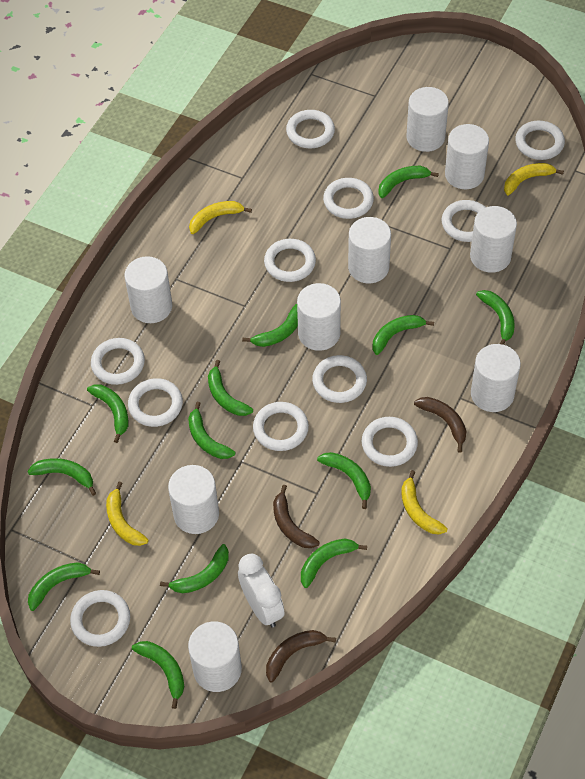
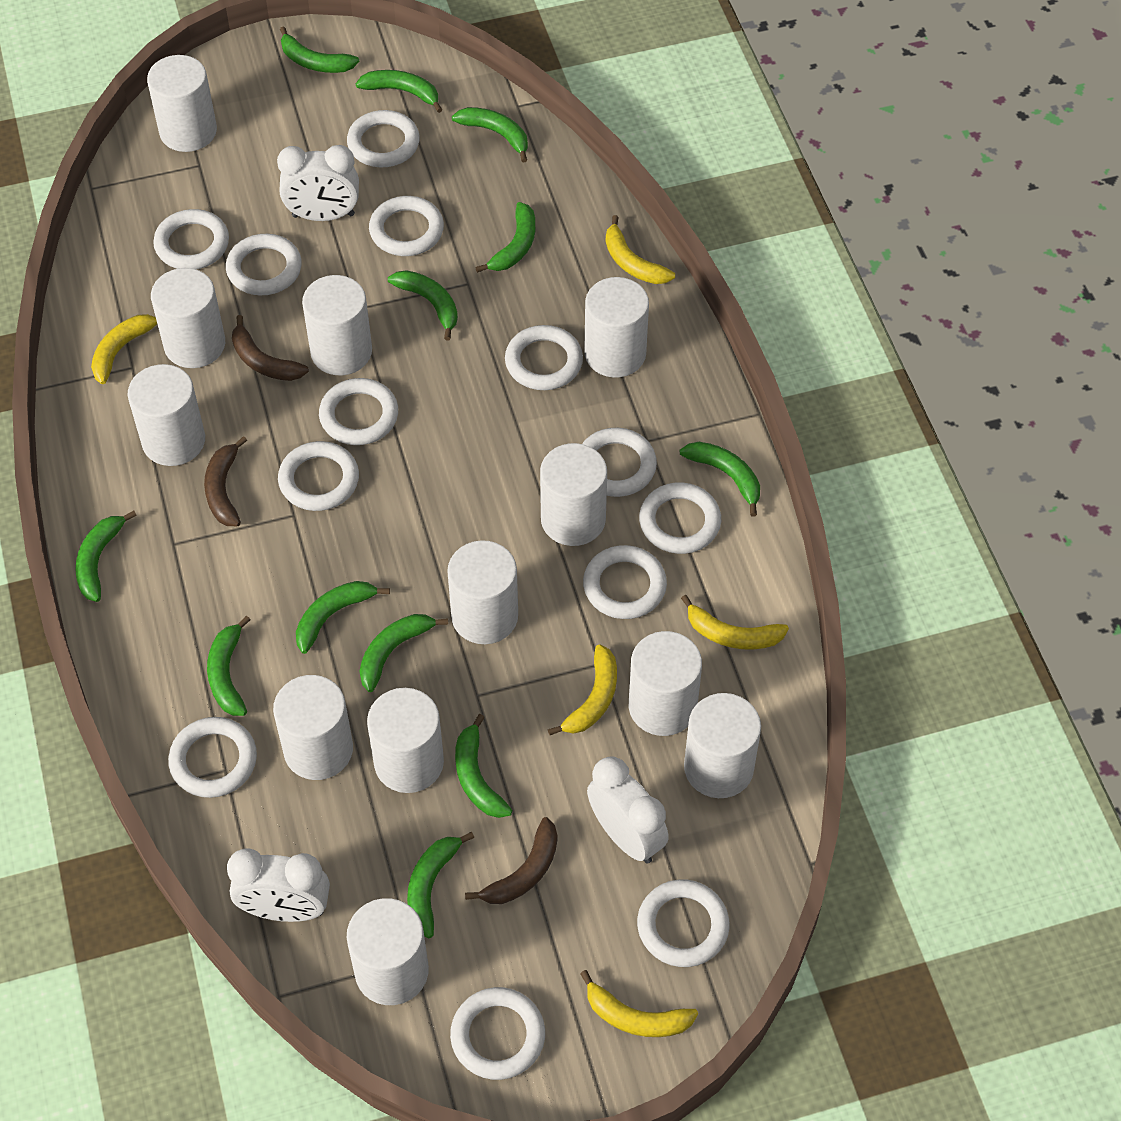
green banana: [28,458,96,496] [28,562,100,611] [87,384,128,443] [132,641,184,709] [160,544,229,593] [188,402,235,459] [208,360,253,416] [242,304,298,347] [301,539,367,588] [317,452,371,509] [373,315,434,355] [378,166,439,198] [476,290,515,345] = 13 -> [75,510,137,602] [207,616,250,716] [280,26,359,73] [296,581,390,654] [356,70,443,113] [360,614,448,692] [388,270,458,340] [407,832,474,938] [452,107,528,162] [455,714,512,818] [475,202,535,273] [680,442,760,516] = 12
white clock: [238,554,285,627] = 1 -> [227,848,330,922] [277,145,359,221] [587,757,669,863] = 3
white cylinder: [124,256,172,323] [168,465,219,534] [188,621,242,692] [297,283,341,351] [348,217,391,283] [406,87,449,152] [445,124,489,189] [470,206,517,273] [471,344,521,412] = 9 -> [128,364,205,466] [147,55,217,152] [151,268,225,368] [273,675,353,780] [302,275,372,375] [347,898,429,1005] [367,688,444,793] [447,540,518,644] [540,443,607,546] [584,277,649,378] [629,631,702,736] [684,693,761,798] = 12
white ring: [70,590,130,647] [91,338,145,385] [128,378,183,427] [253,402,309,451] [264,239,316,282] [286,110,335,148] [312,355,367,403] [323,178,374,219] [362,417,418,467] [442,200,486,242] [515,121,565,160] = 11 -> [153,209,229,269] [168,717,257,798] [226,234,302,295] [278,441,359,511] [319,378,398,445] [347,110,420,167] [369,196,444,256] [450,987,545,1080] [505,325,583,390] [582,428,657,497] [583,545,667,619] [637,879,730,967] [639,483,721,554] = 13
yellow banana: [106,482,149,546] [189,201,252,234] [401,470,448,534] [504,163,564,195] = 4 -> [91,314,157,384] [548,644,617,735] [580,970,698,1037] [606,215,675,284] [681,595,789,649] = 5

